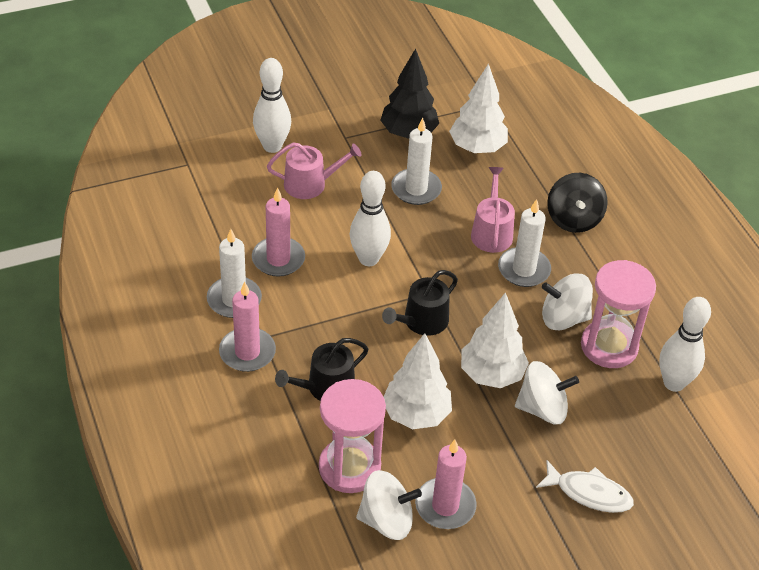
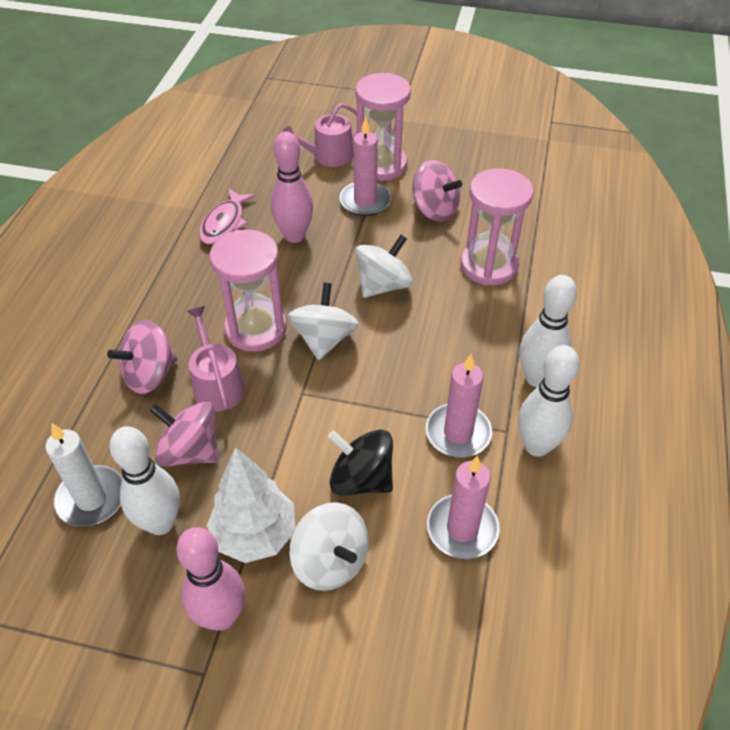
black tree: [380,49,439,139] = 1 -> none = 0
black watering can: [275,338,369,401] [382,270,458,336] = 2 -> none = 0
pink bowling pin: none = 0 -> [176,527,245,631] [271,131,313,243] = 2
pink fish: none = 0 -> [199,188,256,245] = 1
pink hourglass: [319,379,386,493] [581,260,656,368] = 2 -> [209,229,287,352] [355,73,411,181] [460,168,534,285] = 3
pink spinning top: none = 0 -> [107,320,178,394] [149,402,219,467] [412,160,462,222] = 3
white candle: [207,229,262,318] [391,118,442,205] [498,199,551,287] = 3 -> [45,423,122,527] = 1
white fish: [536,460,634,513] = 1 -> none = 0
white tree: [384,333,452,429] [449,63,508,153] [461,292,529,388] = 3 -> [207,447,295,563] = 1

